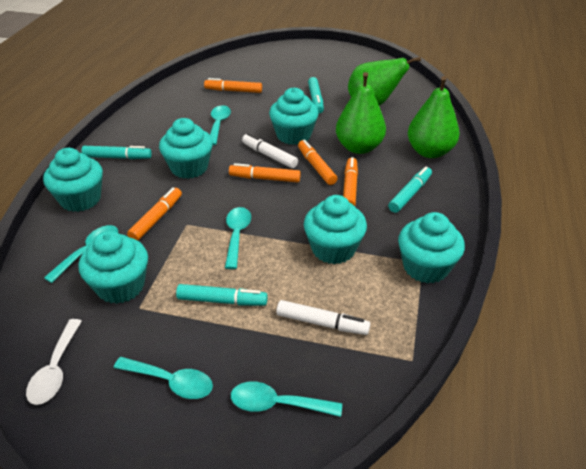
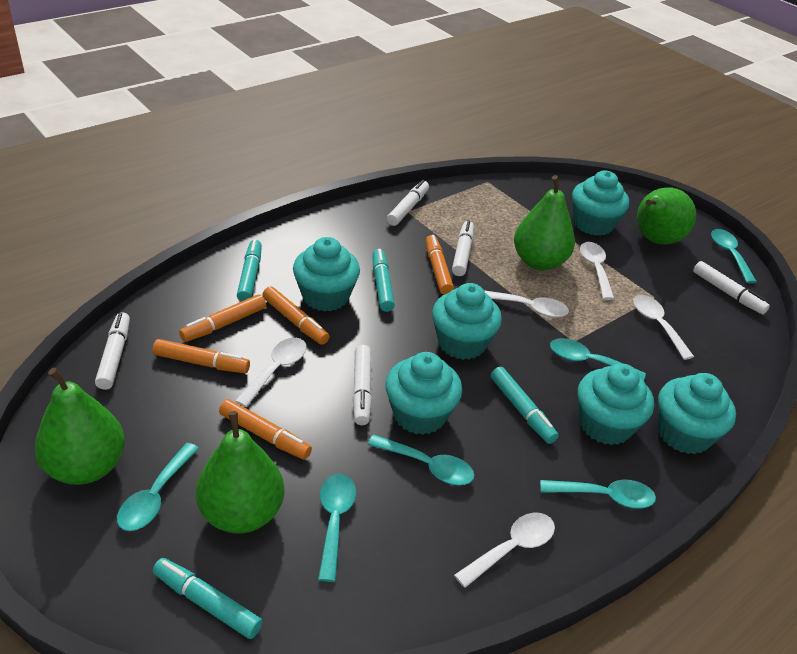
green pear: [336,72,386,154] [348,57,421,106] [408,76,459,158] = 3 -> [35,368,125,485] [196,411,284,534] [514,175,575,271] [637,188,696,244] = 4
turquoise spoon: [44,225,118,283] [114,357,213,399] [210,105,231,145] [225,207,251,269] [231,381,342,417] = 5 -> [117,443,199,531] [318,473,356,582] [368,435,474,485] [540,480,656,509] [550,338,646,380] [711,229,757,283] = 6
white marker: [242,133,298,168] [276,300,370,335] = 2 -> [95,312,130,390] [353,345,372,425] [387,180,429,226] [452,220,474,276] [693,261,770,314] = 5
white spoon: [26,319,82,405] = 1 -> [235,338,307,407] [454,512,555,588] [484,290,569,318] [580,242,615,300] [633,295,694,360] = 5

